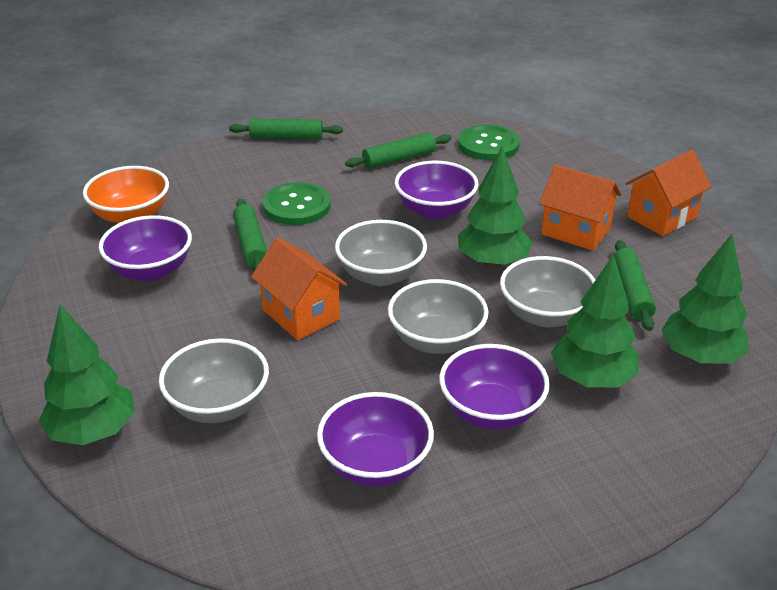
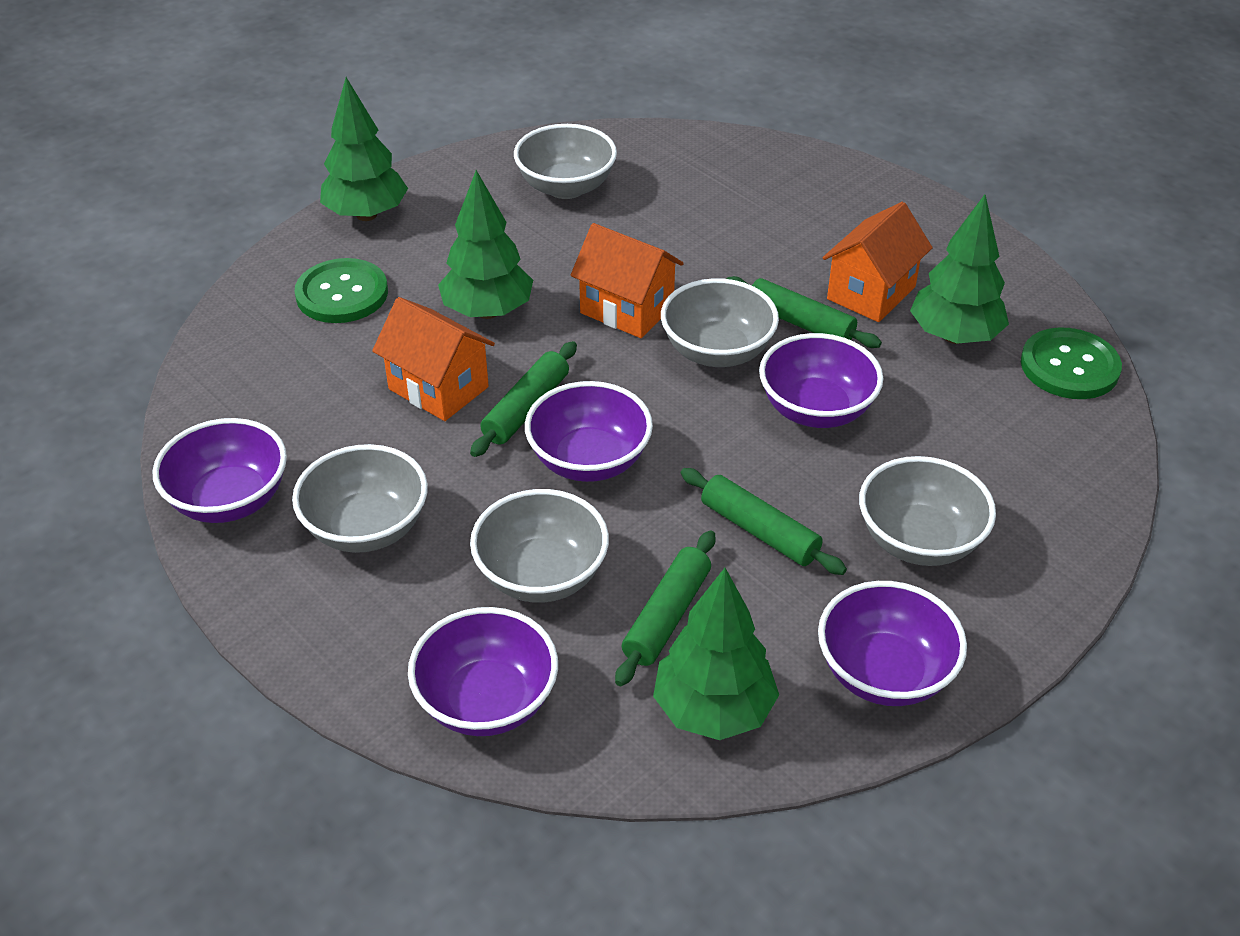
grey bowl: [159,338,269,423] [335,220,427,286] [388,279,489,354] [500,256,595,327] = 4 -> [292,444,428,553] [470,489,609,603] [514,124,617,199] [661,278,779,367] [859,456,996,566] = 5
orange bowl: [83,166,169,223] = 1 -> none = 0
purple bowl: [99,215,192,281] [317,392,434,487] [395,161,478,220] [439,344,550,429] = 4 -> [153,418,287,523] [408,607,558,736] [525,381,653,482] [759,333,883,428] [818,581,967,706] = 5

